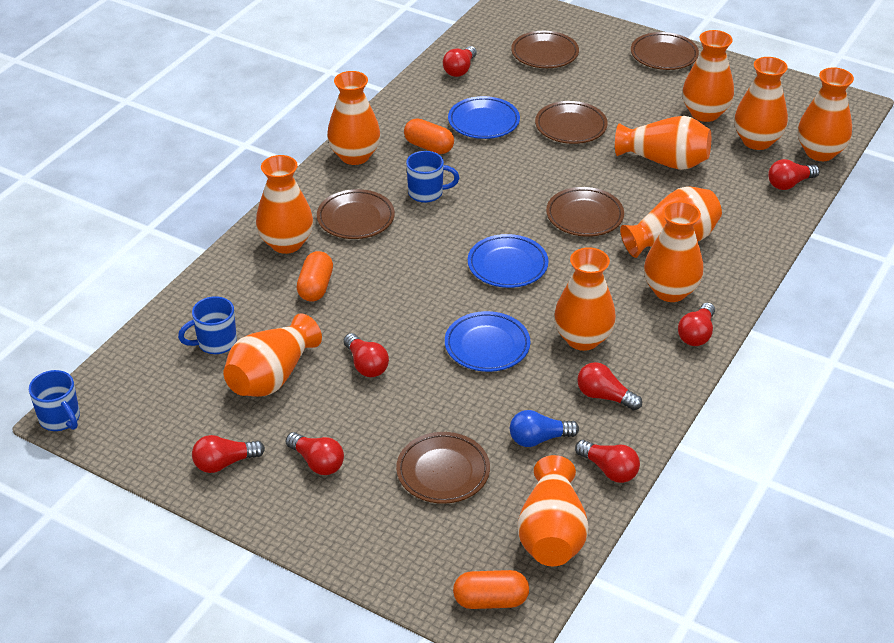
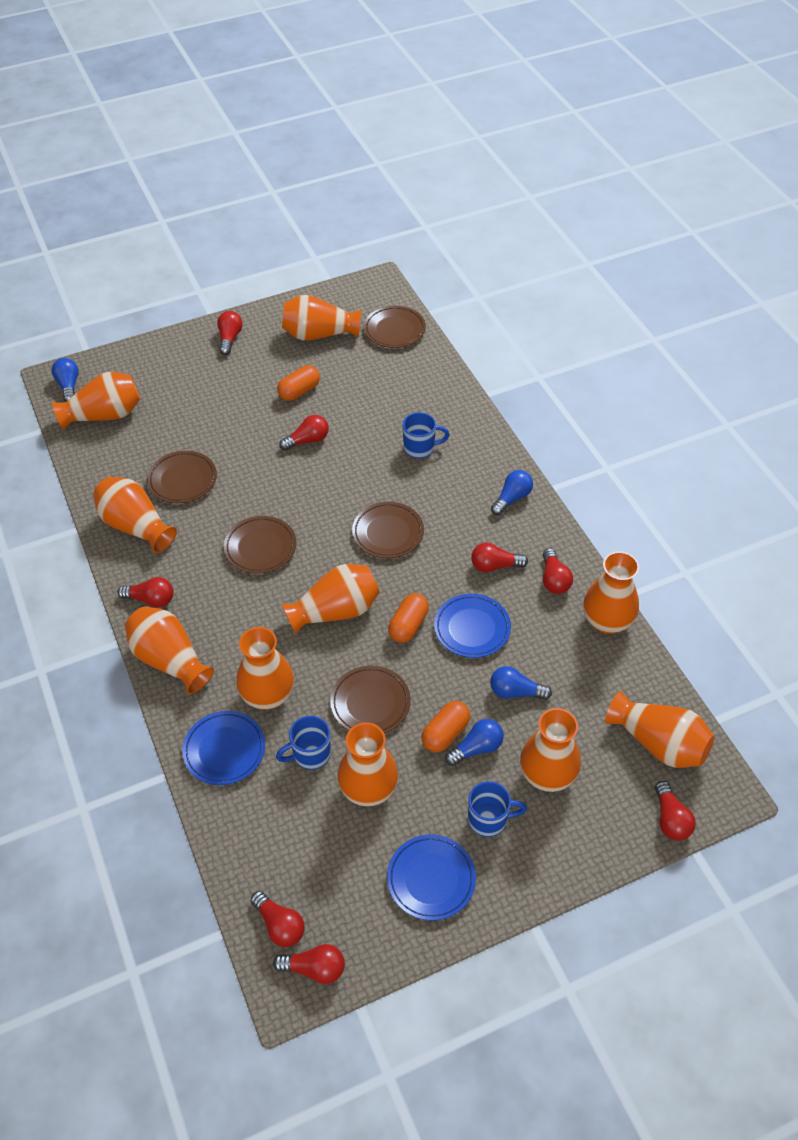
blue light bulb: [510,410,579,447] = 1 -> [52,358,79,402] [445,719,504,766] [490,666,552,700] [491,470,533,515] = 4
brown plate: [317,189,395,239] [396,432,490,504] [511,31,579,68] [535,101,608,144] [546,187,624,237] [631,32,699,70] = 6 -> [147,451,217,503] [224,516,296,574] [330,666,411,734] [352,502,424,558] [364,306,426,348] = 5
orange vase: [223,314,322,397] [256,155,313,254] [327,71,381,165] [517,455,589,566] [554,247,616,351] [615,116,711,170] [620,186,722,258] [644,201,704,302] [682,30,734,122] [734,57,788,150] [798,67,854,161] = 11 -> [52,372,140,430] [93,477,177,553] [125,606,214,694] [236,627,294,710] [281,564,380,634] [282,295,361,341] [337,722,398,806] [520,708,581,792] [583,551,639,634] [605,691,715,768] = 10

